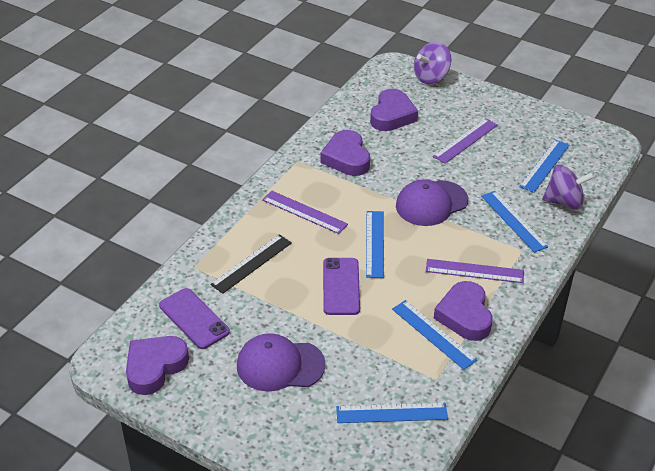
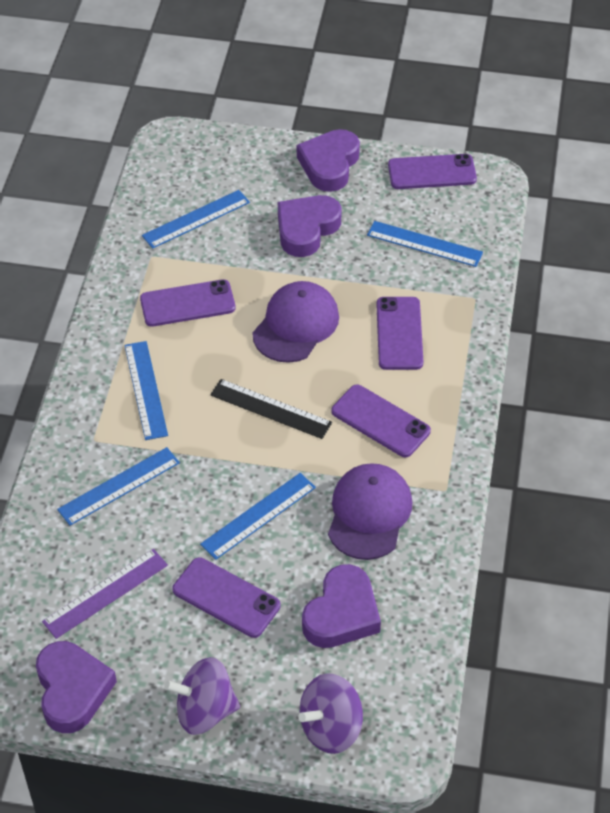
purple phone: [159,288,230,349] [323,258,360,315] = 2 -> [140,279,235,327] [172,557,280,638] [331,385,431,457] [376,297,424,370] [388,154,477,189] = 5
purple ruler: [262,190,348,234] [426,259,524,283] [433,118,498,164] = 3 -> [42,549,168,639] = 1

